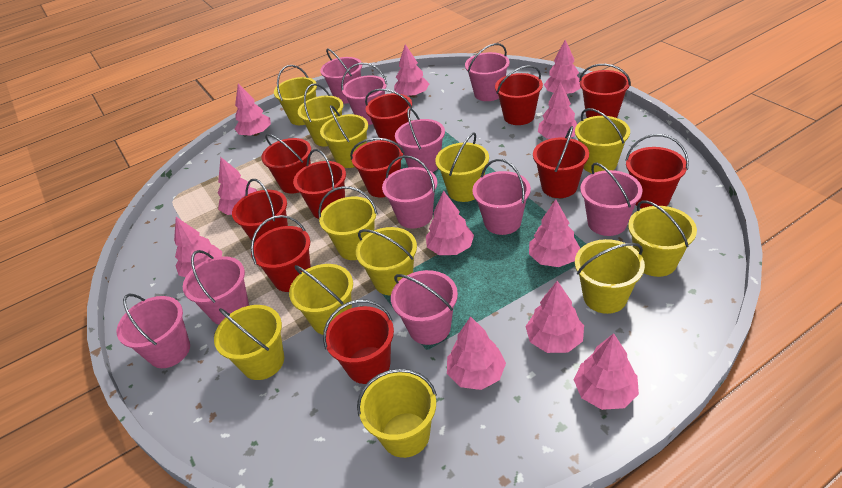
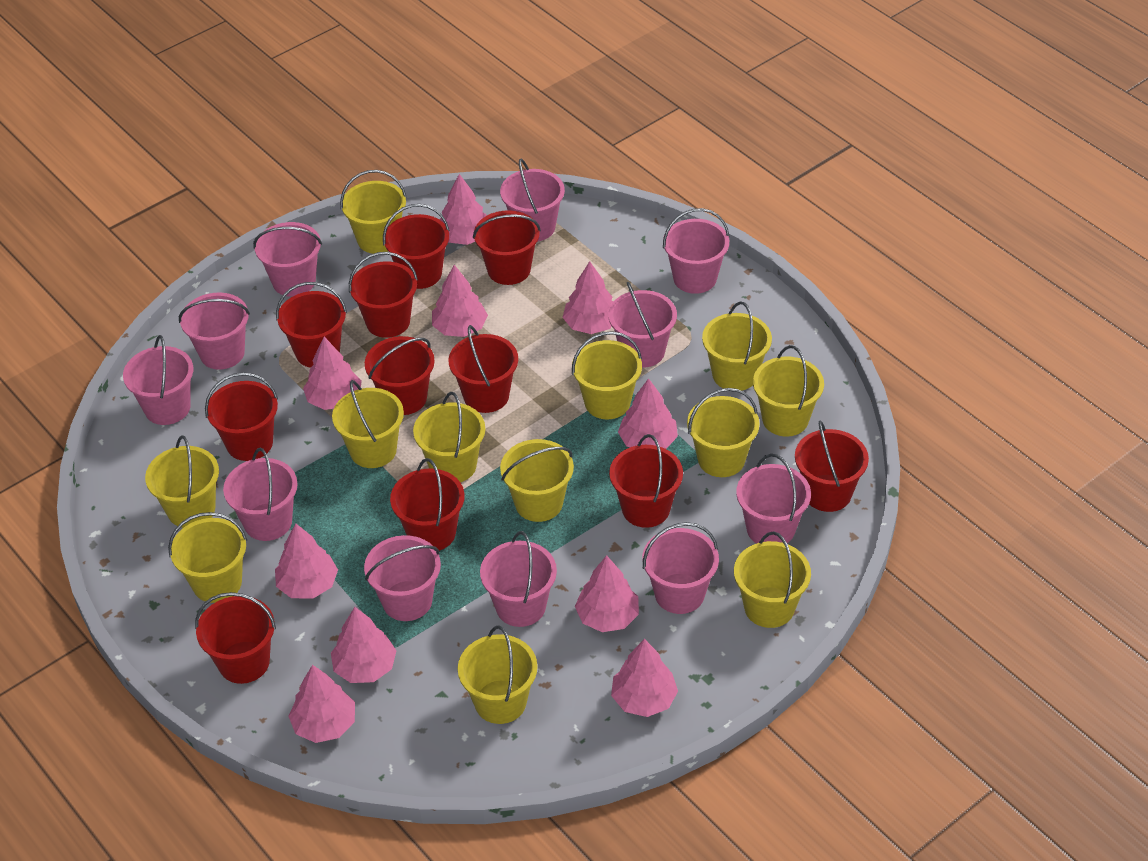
pink bucket: [117,294,190,368] [183,250,249,325] [320,48,362,104] [341,63,387,125] [382,155,437,229] [391,270,458,345] [395,108,445,172] [465,43,510,101] [472,159,531,235] [580,163,642,236] = 10 -> [123,335,193,425] [179,292,250,370] [223,448,298,541] [253,222,322,297] [364,535,441,621] [480,531,557,627] [500,158,565,242] [608,282,677,368] [642,522,719,614] [663,208,730,294] [736,454,811,544] = 11
pink tree: [174,217,222,277] [218,157,257,215] [234,84,271,136] [394,44,429,97] [426,191,474,255] [447,316,506,390] [525,281,584,353] [529,199,581,267] [538,82,577,139] [544,40,581,94] [574,333,639,410] = 11 -> [275,523,338,598] [288,665,355,743] [303,337,362,410] [331,607,397,683] [432,265,488,337] [439,174,487,245] [562,261,613,334] [575,555,639,632] [611,639,678,717] [618,378,678,449] = 10

